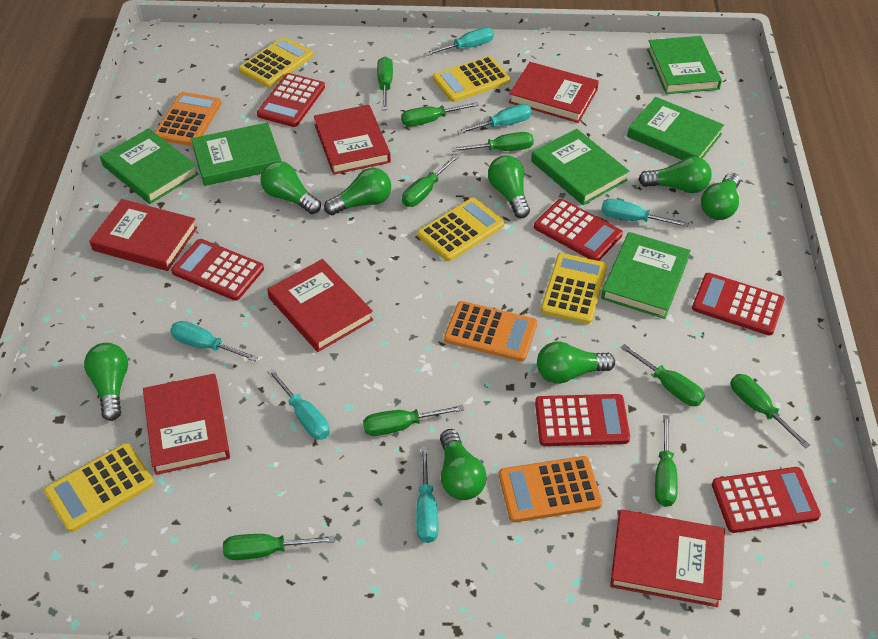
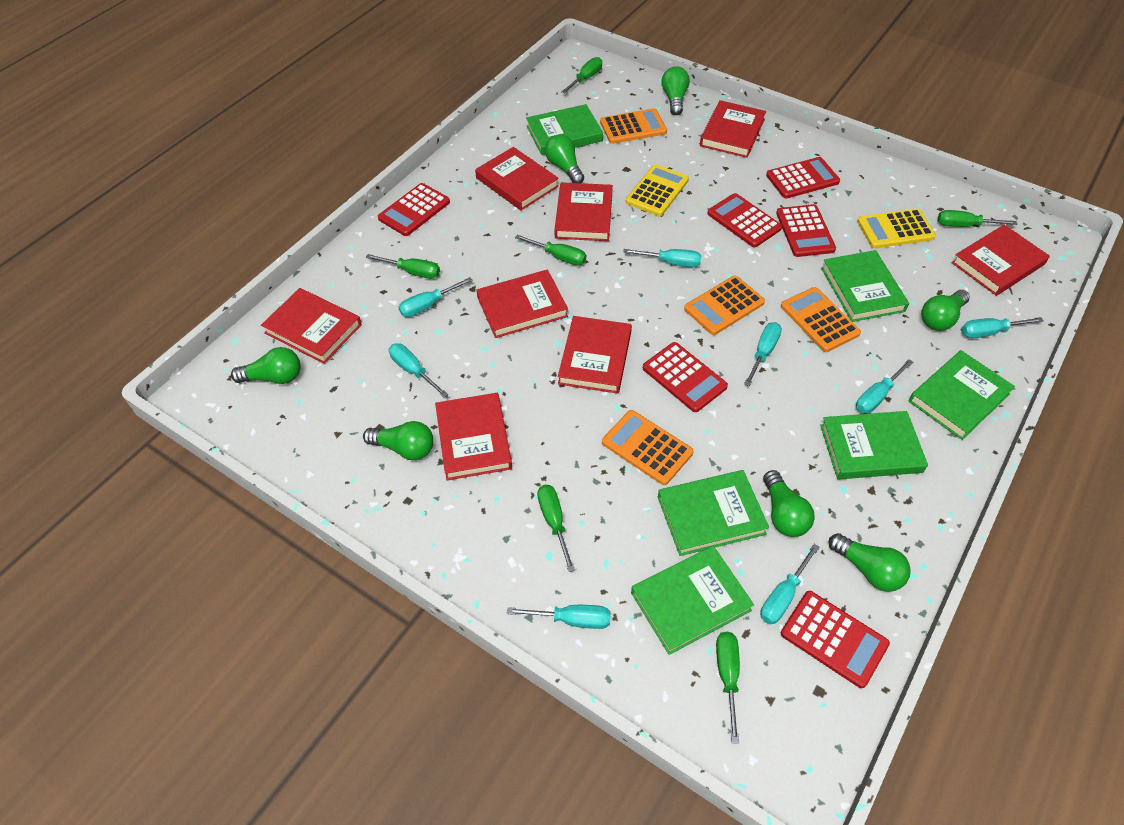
green light bulb: [84,343,128,421] [261,161,321,214] [324,168,391,215] [440,429,487,500] [488,156,530,218] [537,341,615,384] [638,157,712,193] [701,173,740,220] = 8 -> [231,347,301,384] [363,421,434,460] [545,134,584,183] [662,66,690,115] [763,470,815,537] [829,533,911,592] [921,290,970,331] = 7
green screwdriver: [223,534,335,560] [363,405,464,436] [377,57,393,110] [401,102,479,127] [402,155,458,207] [452,132,534,152] [620,344,705,406] [655,415,678,507] [731,374,810,449] = 9 -> [366,254,440,279] [515,235,586,265] [537,485,575,572] [561,57,602,94] [716,632,740,743] [938,210,1017,227] = 6
orange calculator: [154,92,221,146] [444,301,537,362] [499,456,602,522] = 3 -> [600,108,667,144] [602,410,694,485] [684,276,765,335] [781,287,861,352] = 4
red book: [90,199,197,271] [143,374,230,475] [267,259,373,352] [314,105,391,175] [509,62,599,123] [610,510,725,607] = 6 -> [261,288,362,364] [435,393,512,480] [475,147,559,210] [477,269,568,338] [555,182,613,241] [558,316,632,394] [700,100,766,158] [952,225,1050,296] = 8
turquoise screwdriver: [170,321,258,361] [267,368,330,440] [416,447,438,543] [425,27,494,56] [457,104,532,134] [601,199,689,227] = 6 -> [389,343,448,398] [398,277,473,317] [507,605,611,629] [623,249,701,267] [744,322,782,386] [760,544,820,624] [856,359,913,414] [962,317,1043,338] = 8
yellow calculator: [44,443,154,532] [239,37,314,87] [417,198,505,261] [433,56,510,102] [541,253,607,324] = 5 -> [626,164,689,216] [857,209,936,248] = 2

